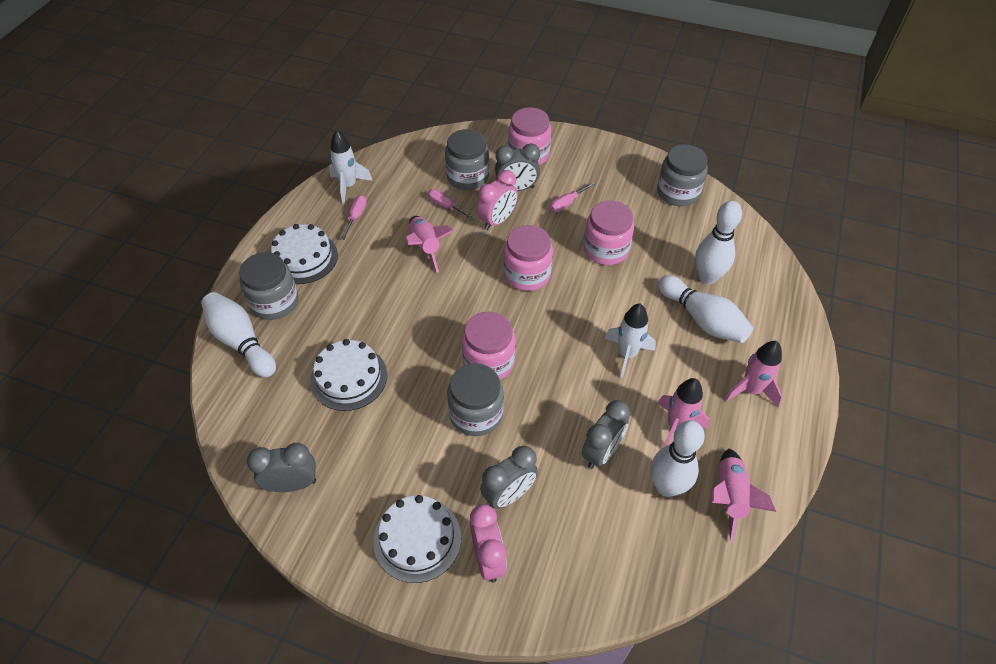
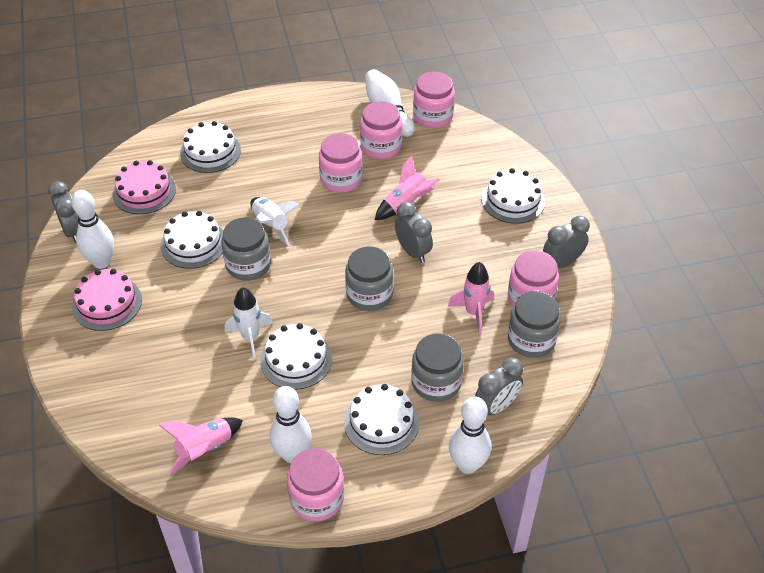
pink cake: none = 0 -> [72,269,142,331] [113,160,176,214] = 2
pink clock: [470,504,507,582] [477,170,518,230] = 2 -> none = 0
pink jar: [462,312,516,380] [504,225,553,291] [508,107,551,165] [583,200,634,265] = 4 -> [287,448,344,521] [319,133,363,192] [360,101,402,159] [413,72,455,128] [508,250,559,307] = 5
pink rocket: [406,216,454,273] [658,378,710,448] [711,449,776,542] [724,341,782,407] = 4 -> [159,417,243,474] [375,155,439,220] [448,262,494,334] = 3
pink screwdriver: [341,195,367,240] [428,189,475,220] [550,182,596,212] = 3 -> none = 0
white cake: [271,224,338,284] [310,339,387,411] [373,495,461,583] = 3 -> [161,211,223,269] [180,121,241,173] [260,323,332,390] [344,384,419,455] [482,168,545,224] = 5

